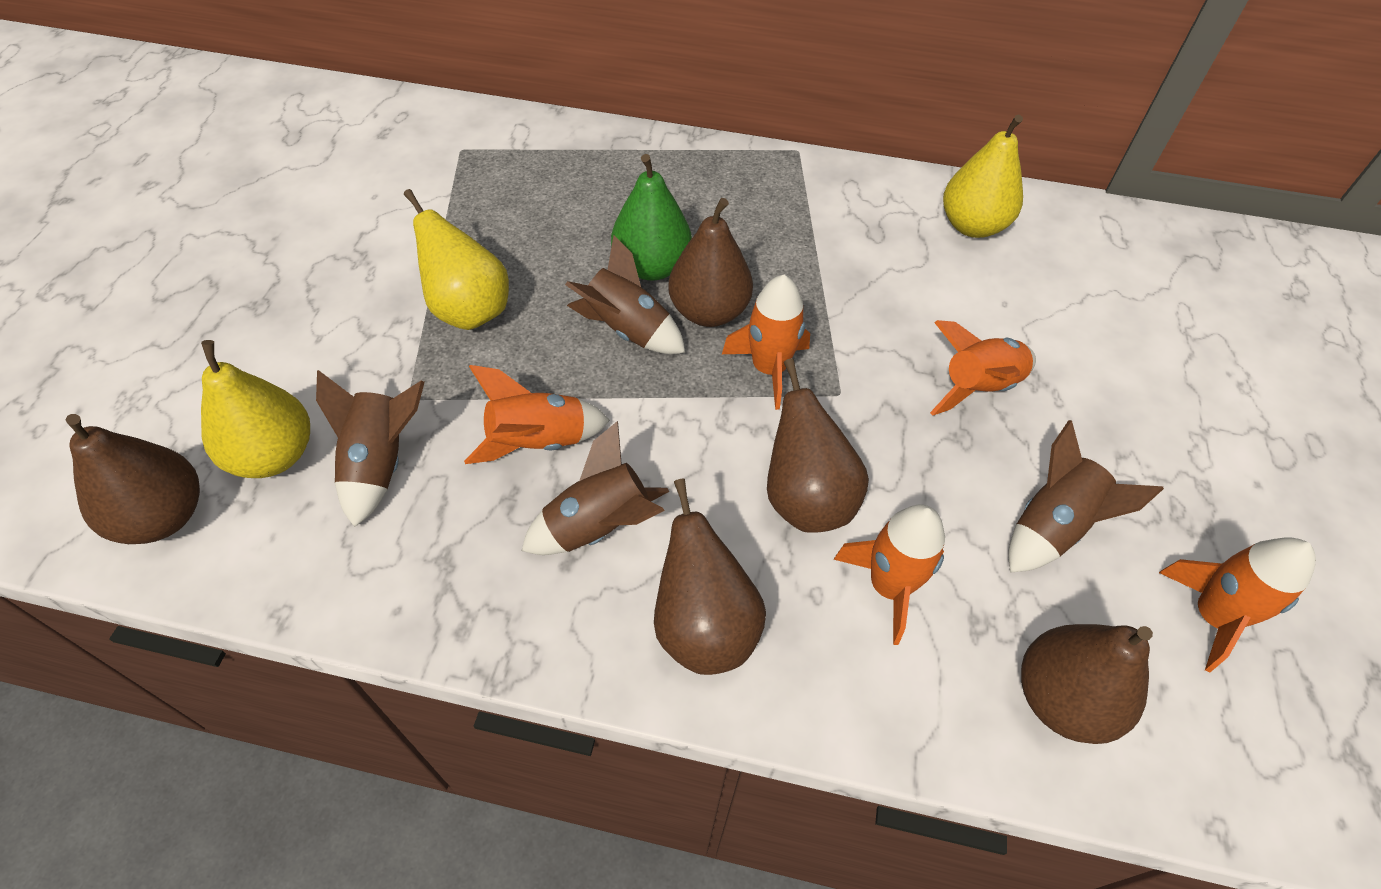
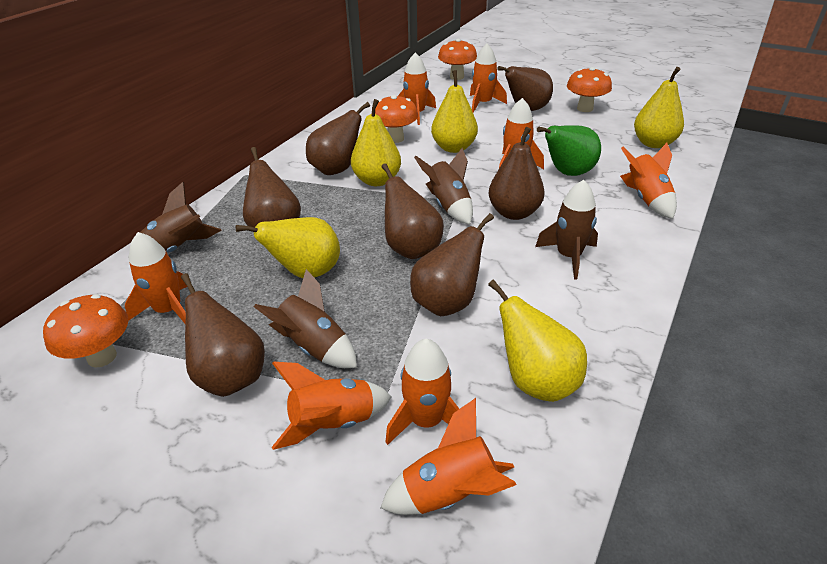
brown pear: [65,414,200,544] [654,479,766,675] [668,198,753,327] [767,358,869,533] [1021,624,1153,744] = 5 -> [181,273,265,397] [243,147,301,227] [306,102,370,175] [382,163,444,259] [410,213,494,316] [489,127,545,220] [497,66,553,111] = 7
orange mushroom: none = 0 -> [43,294,129,368] [375,95,418,143] [438,39,477,80] [567,67,612,112] = 4
orange rocket: [464,365,610,464] [722,275,810,410] [833,504,945,645] [930,320,1036,415] [1159,537,1316,672] = 5 -> [125,232,187,323] [272,362,391,450] [380,398,517,515] [386,339,459,445] [398,53,436,125] [470,44,507,113] [499,98,544,169] [620,143,677,219] = 8
yellow pear: [201,340,310,478] [404,189,509,330] [943,115,1023,238] = 3 -> [236,217,340,278] [351,99,401,186] [431,70,478,153] [488,280,587,402] [634,67,684,148] = 5

